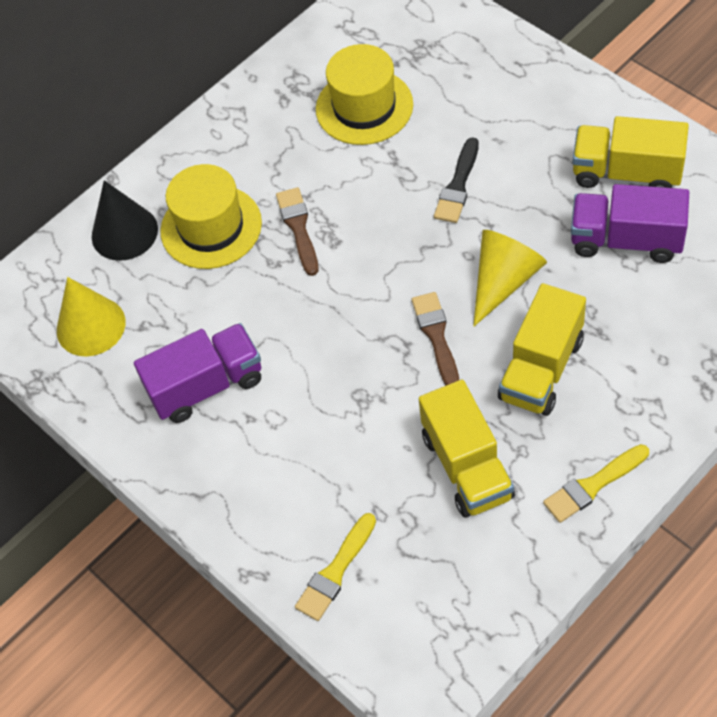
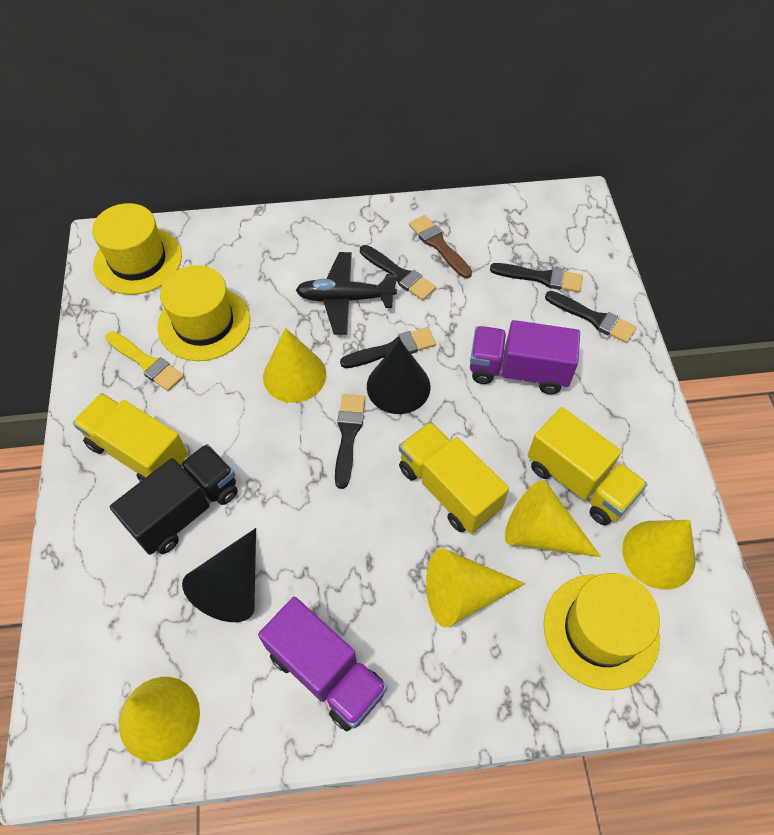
black brush: [434,137,479,223] = 1 -> [335,394,365,489] [340,327,436,368] [360,245,436,301] [490,263,583,292] [545,291,637,343] = 5
black cone: [92,180,158,261] = 1 -> [182,528,256,622] [367,340,430,414] = 2
black plane: none = 0 -> [296,252,397,335] = 1
black truck: none = 0 -> [110,444,237,555] = 1
brown brush: [276,187,319,276] [412,292,459,386] = 2 -> [409,215,472,278] = 1
yellow brush: [295,513,376,621] [543,444,649,523] = 2 -> [105,331,184,391] = 1
yellow cone: [57,277,126,356] [473,230,547,327] = 2 -> [119,677,200,762] [263,328,326,403] [426,548,525,628] [505,480,601,557] [622,520,696,590] = 5
yellow hat: [160,164,262,269] [316,44,413,145] = 2 -> [92,203,182,295] [157,265,250,361] [544,573,660,690] = 3

